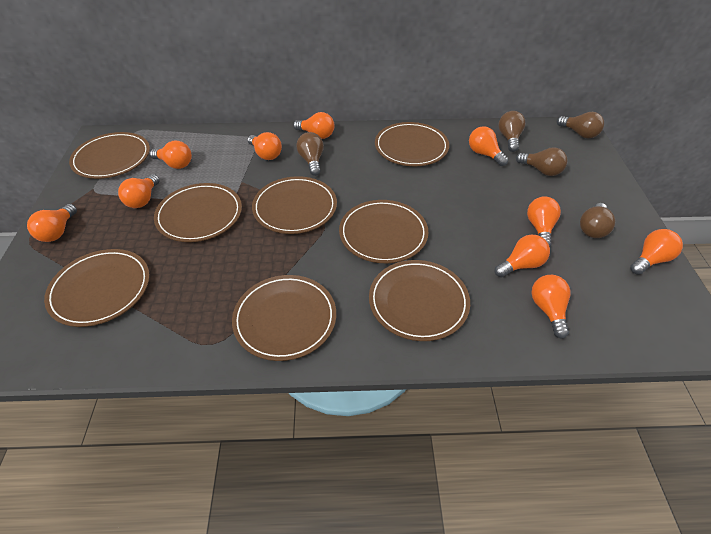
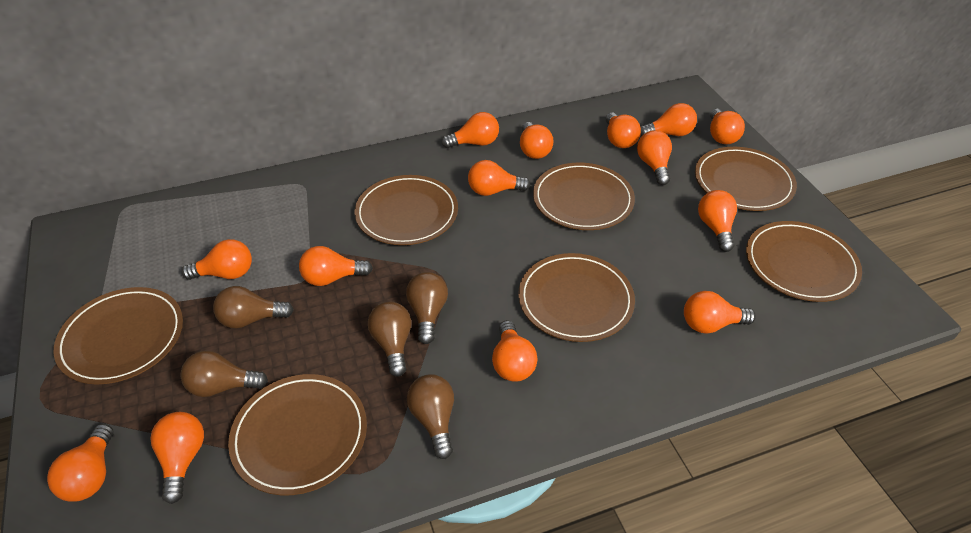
brown plate: [44,249,150,327] [69,132,150,179] [154,183,242,242] [232,275,336,361] [252,176,337,234] [339,200,429,263] [369,260,470,341] [375,122,449,166] = 8 -> [54,287,183,385] [228,374,367,495] [354,175,458,245] [518,253,635,342] [533,163,635,230] [695,147,797,211] [746,221,862,302] = 7
orange light bulb: [27,204,77,242] [118,174,159,208] [150,141,192,169] [248,132,282,160] [293,112,335,139] [469,126,508,166] [495,235,550,277] [527,196,561,247] [532,275,571,339] [630,229,683,275] = 10 -> [47,424,114,502] [151,412,204,504] [182,239,252,280] [299,246,373,286] [442,112,499,148] [468,160,530,196] [492,320,537,382] [520,122,554,159] [606,112,641,148] [637,130,672,185] [640,103,697,136] [684,291,756,334] [698,190,737,252] [710,109,745,144] = 14

